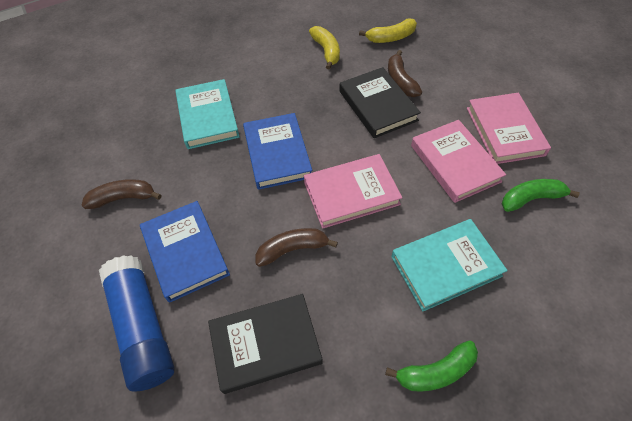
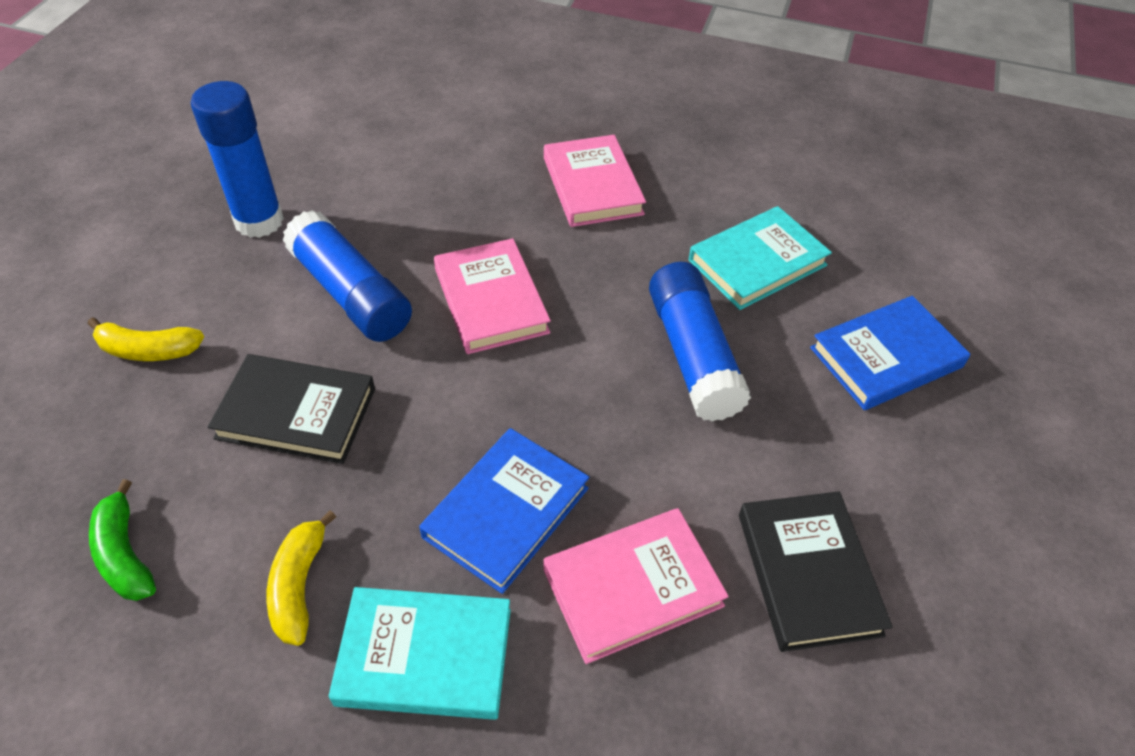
blue glue stick: [99,255,175,392] = 1 -> [191,81,284,238] [283,210,412,342] [649,262,751,421] = 3
brown banana: [81,179,161,209] [256,228,338,267] [388,50,422,97] = 3 -> none = 0
green banana: [385,341,478,392] [502,179,580,212] = 2 -> [89,479,156,601] = 1

